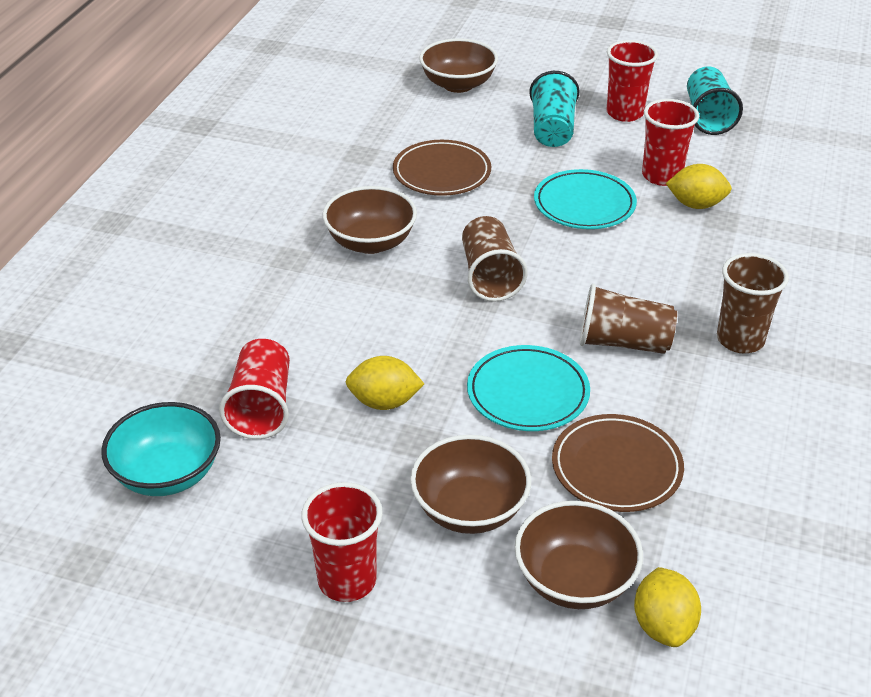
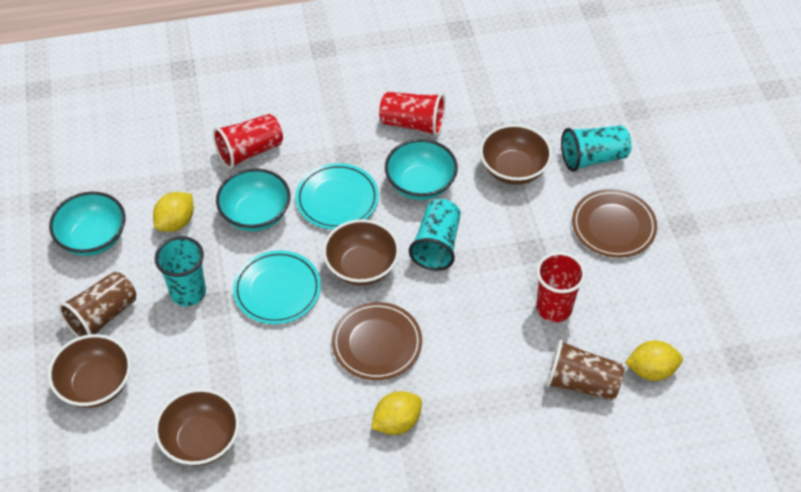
brown cup: [462,216,528,302] [580,284,677,354] [717,253,789,353] = 3 -> [58,272,136,337] [546,339,624,400] = 2
red cup: [219,339,290,439] [301,482,383,602] [606,40,658,122] [642,99,699,186] = 4 -> [213,114,283,169] [379,92,445,136] [536,252,586,322] = 3
turquoise bowl: [101,402,221,496] = 1 -> [49,192,126,256] [216,168,291,231] [385,139,458,200] = 3
turquoise cup: [529,71,580,147] [687,67,743,135] = 2 -> [155,236,206,306] [409,199,461,271] [561,125,632,172] = 3

